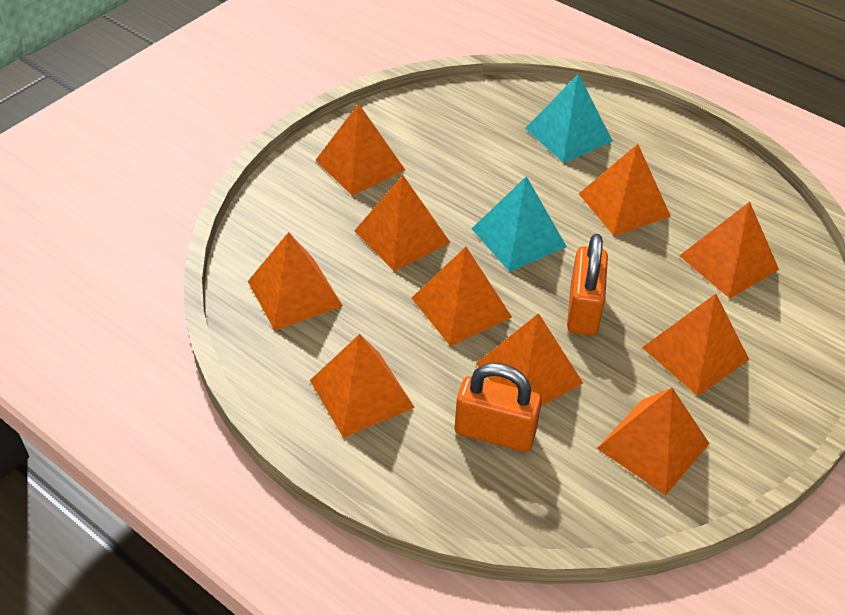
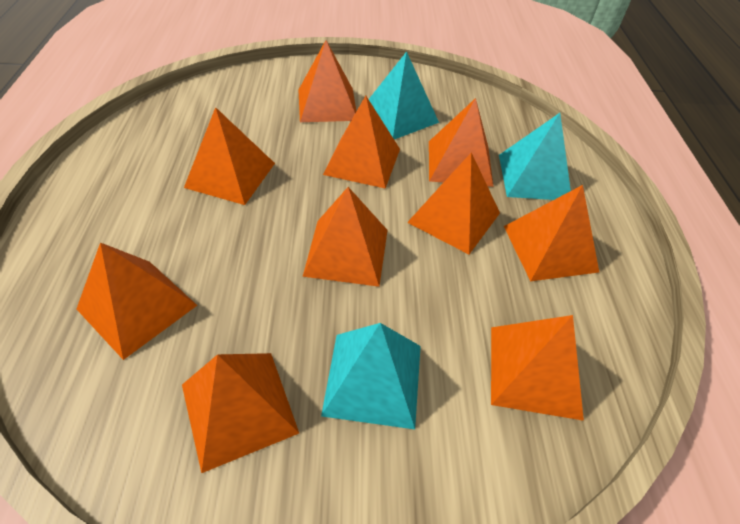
orange padlock: [455,363,542,452] [567,234,608,336] = 2 -> none = 0
turquoise pyramid: [471,176,567,272] [525,74,613,163] = 2 -> [321,323,421,429] [369,51,439,140] [499,113,571,200] = 3

